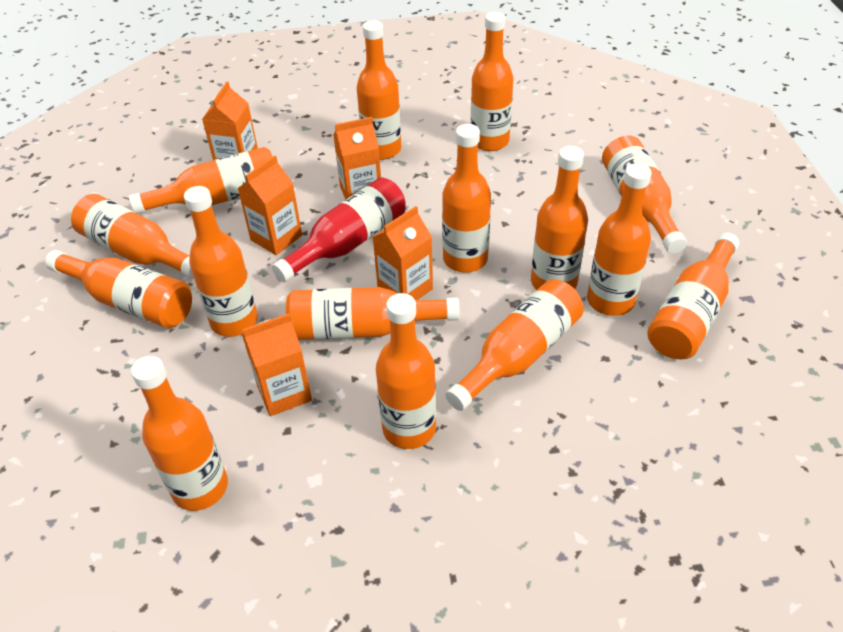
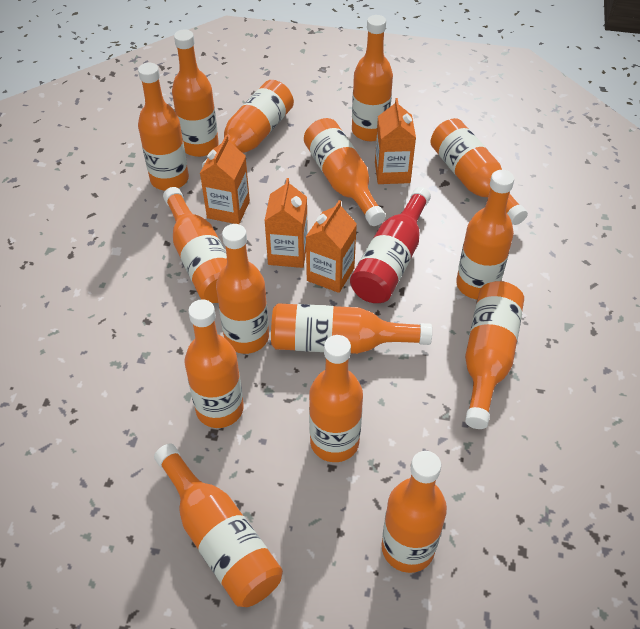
orange carton: [202,81,258,160] [237,156,302,255] [242,313,312,416] [333,117,381,200] [373,206,433,300] = 5 -> [200,135,250,224] [264,178,308,268] [306,200,357,293] [375,98,416,184] = 4

